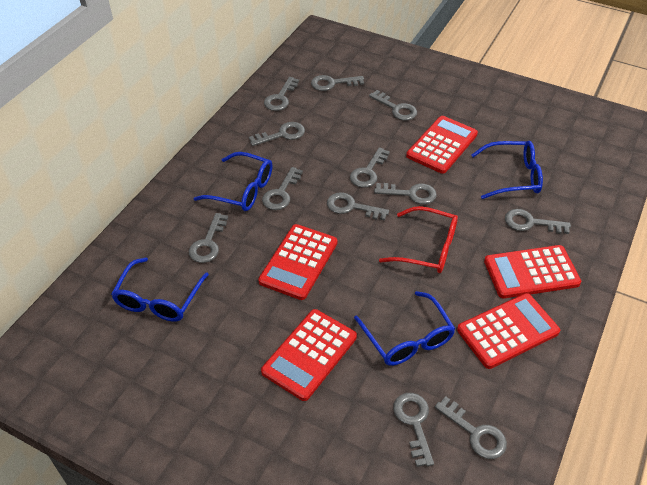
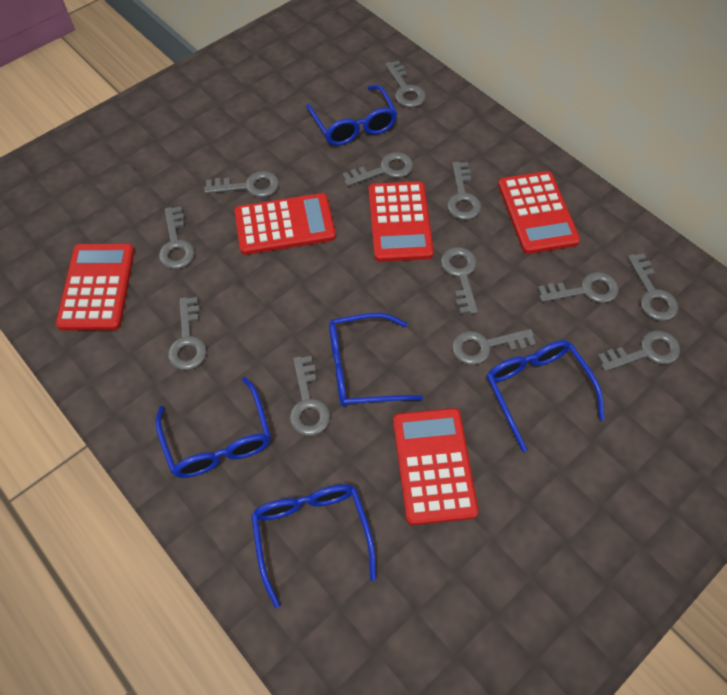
blue glasses: [111,257,209,322] [193,152,272,211] [354,291,455,366] [471,141,543,199] = 4 -> [155,377,271,478] [251,484,376,608] [306,85,398,146] [329,313,423,407] [487,340,605,452] = 5
red glasses: [379,206,458,273] = 1 -> none = 0

